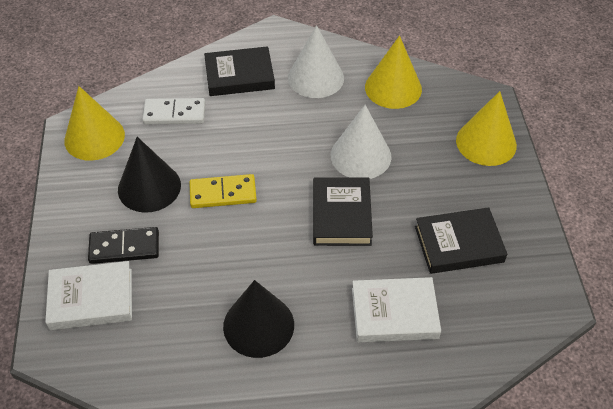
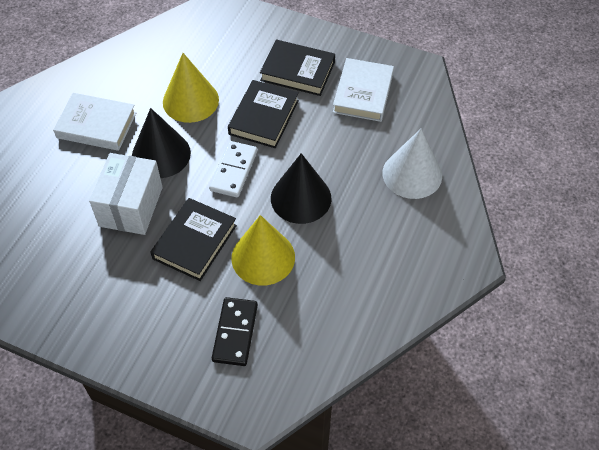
white box: none = 0 -> [89,153,163,235] = 1
white cone: [288,25,344,98] [331,105,392,179] = 2 -> [382,129,442,199] = 1
yellow cone: [64,86,125,161] [365,36,422,109] [456,91,517,166] = 3 -> [163,53,219,123] [231,215,295,286] = 2
yellow domino: [189,174,257,208] = 1 -> none = 0

